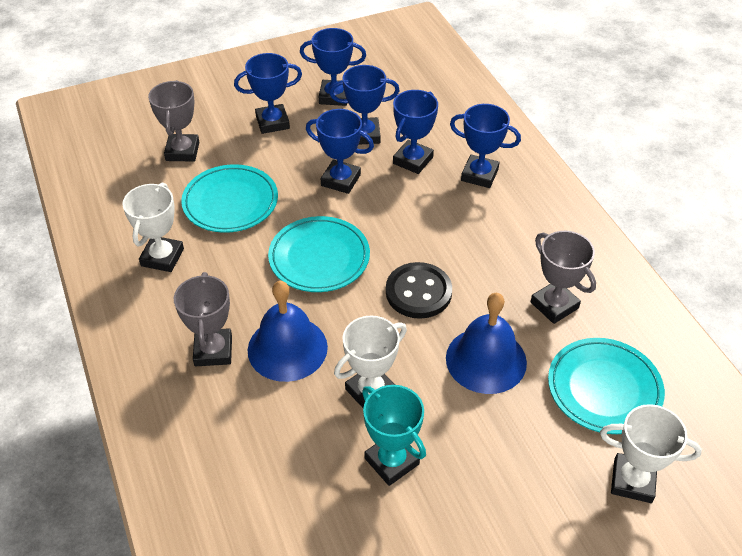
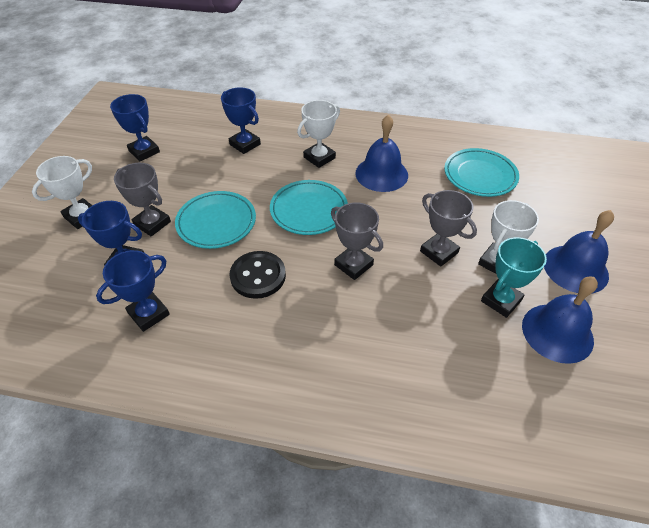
blue bell: [247,281,328,382] [446,293,527,394] = 2 -> [355,115,408,192] [522,276,598,364] [544,210,614,294] = 3
blue trophy: [234,53,302,134] [300,28,366,106] [306,109,374,194] [329,65,400,145] [393,90,438,174] [450,104,521,188] = 6 -> [78,201,144,266] [96,250,170,332] [110,94,160,161] [221,87,261,154] = 4

